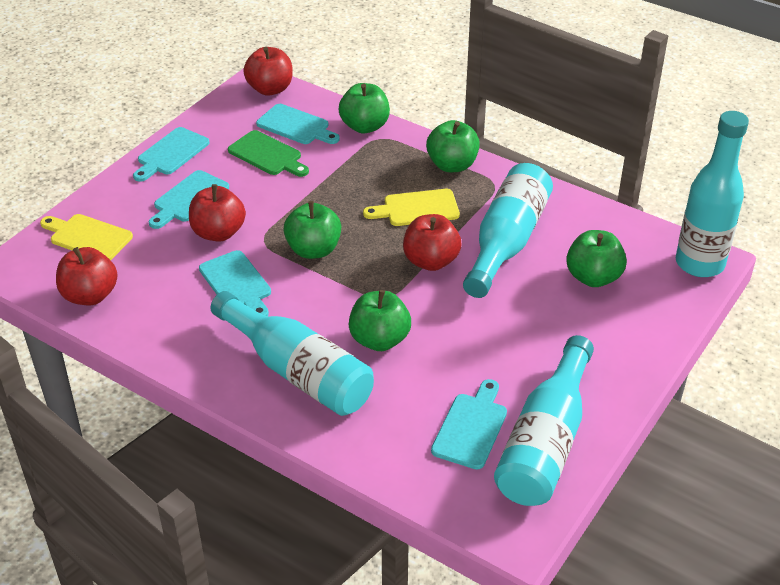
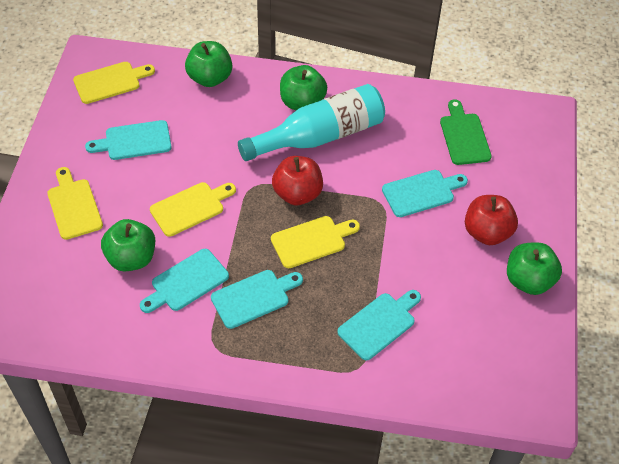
green apple: [283,201,341,259] [338,83,390,133] [349,290,411,351] [426,120,480,172] [566,230,627,287] = 5 -> [101,219,155,271] [185,41,232,87] [280,65,327,110] [507,242,562,295] = 4
red apple: [56,247,118,305] [189,184,246,242] [243,47,293,96] [403,214,461,271] = 4 -> [272,156,323,205] [465,195,518,245] = 2
turquoise bottle: [210,291,374,416] [463,163,553,298] [494,335,594,506] [676,111,749,277] = 4 -> [238,84,385,161] = 1
yellow cutting board: [40,214,133,260] [363,189,460,226] = 2 -> [47,167,103,240] [73,62,155,104] [150,182,236,237] [271,216,360,268] = 4

